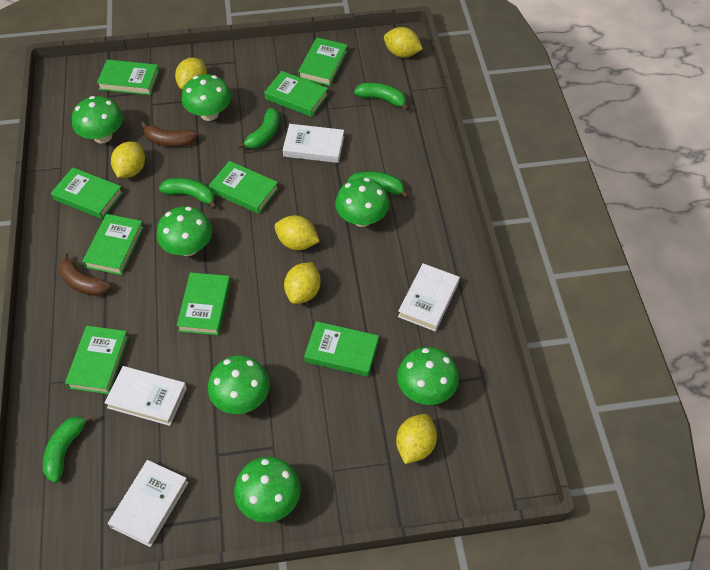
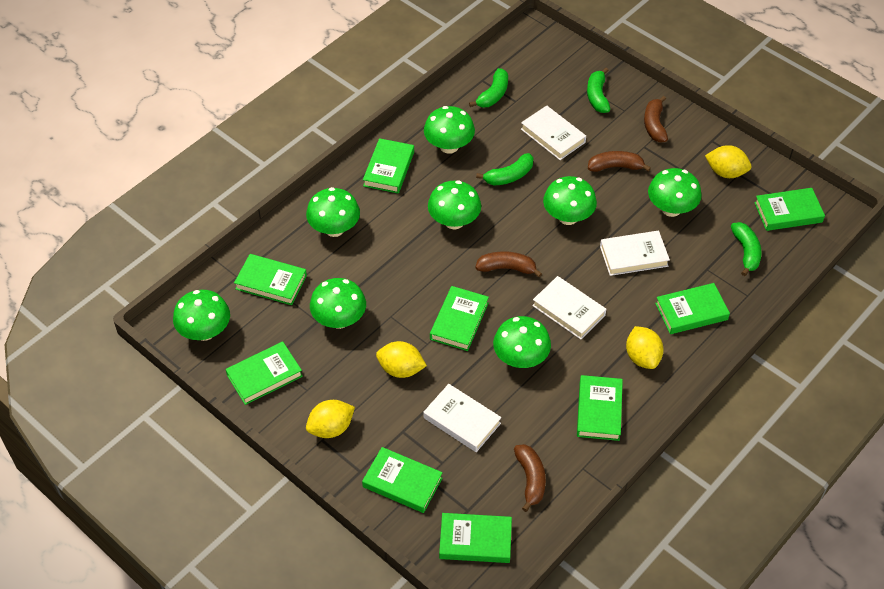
brown banana: [58,252,111,296] [140,122,198,147] = 2 -> [475,251,542,277] [514,444,546,512] [588,151,651,172] [644,96,668,142] = 4
green banana: [43,414,93,483] [159,178,217,209] [237,108,280,149] [347,171,409,199] [354,83,409,111] = 5 -> [469,68,508,107] [476,153,533,185] [587,68,611,113] [731,222,762,276] = 4
green mushroom: [72,96,123,143] [157,206,212,256] [182,74,231,121] [208,356,270,414] [234,457,301,523] [335,178,389,227] [397,347,459,405] = 7 -> [173,290,230,341] [306,187,360,237] [310,278,366,329] [424,106,475,154] [428,180,481,229] [493,316,551,368] [543,176,597,225] [648,168,702,217] = 8
yellow lemon: [111,142,145,178] [175,58,207,90] [275,215,320,250] [284,262,321,304] [384,27,423,58] [396,414,437,464] = 6 -> [306,400,355,438] [376,341,427,378] [626,326,664,369] [705,145,751,178] = 4

